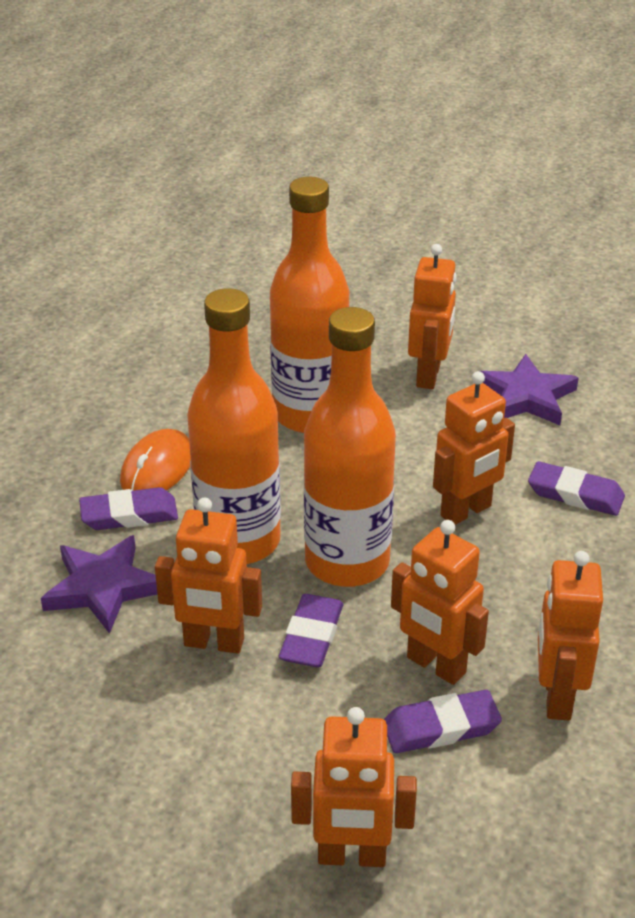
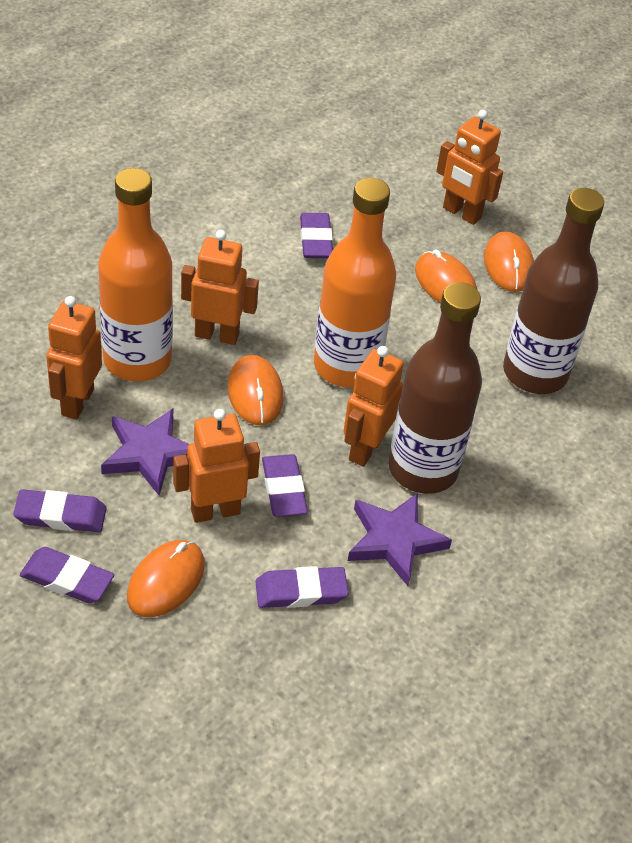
brown bottle: none = 0 -> [388,282,482,494] [503,188,604,394] = 2
orange bottle: [187,288,281,564] [270,177,349,433] [304,307,396,587] = 3 -> [98,168,173,382] [314,178,396,388] = 2
orange mouse: [120,429,191,491] = 1 -> [127,540,205,617] [227,355,284,425] [415,250,477,303] [484,231,534,292] = 4
orange robot: [155,497,262,654] [291,707,417,867] [391,520,489,685] [408,244,457,389] [433,371,515,525] [538,551,603,721] = 6 -> [46,296,102,420] [173,409,260,523] [181,230,259,345] [344,346,404,467] [436,110,503,225] = 5
purple eraser: [79,487,178,530] [279,594,343,667] [384,690,502,753] [528,461,625,516] = 4 -> [13,489,107,532] [20,547,114,603] [255,566,349,608] [262,454,308,517] [300,213,333,258] = 5

